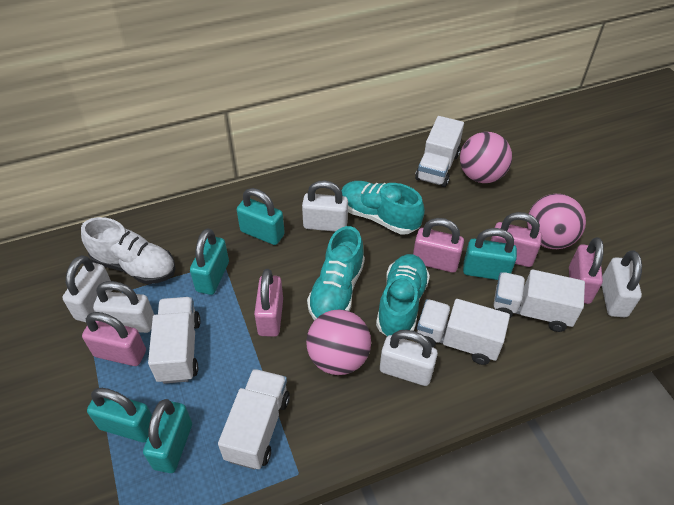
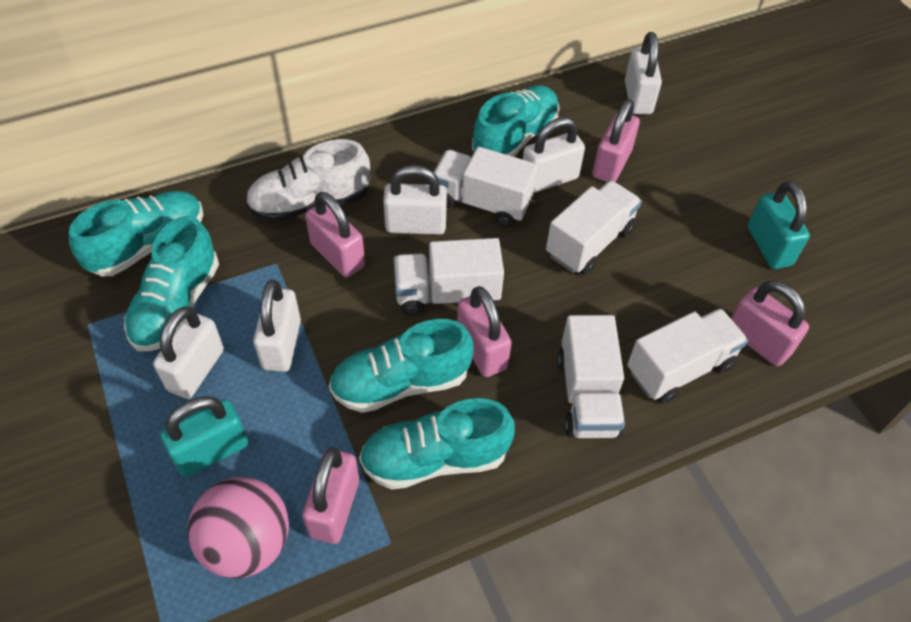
pink ball: [306,309,371,375] [460,132,512,183] [527,194,586,249] = 3 -> [188,477,289,578] = 1
turquoise padlock: [87,388,152,443] [143,399,192,473] [190,228,229,295] [237,188,285,245] [463,228,517,280] = 5 -> [160,396,248,477] [748,181,810,269] = 2
turquoise shoe: [307,226,365,320] [341,181,425,235] [376,254,430,336] = 3 -> [69,191,203,277] [124,216,219,351] [329,319,474,413] [359,398,515,490] [472,85,560,157] = 5

